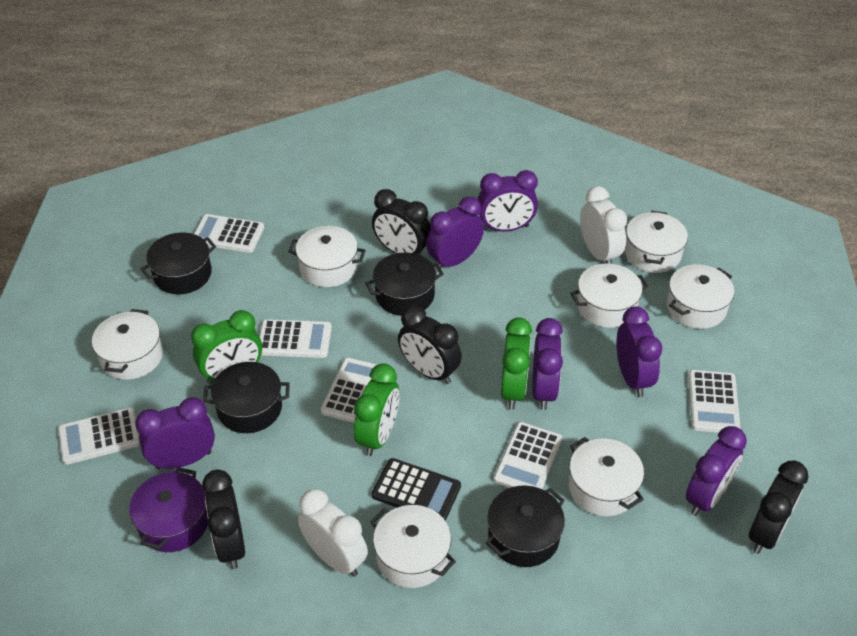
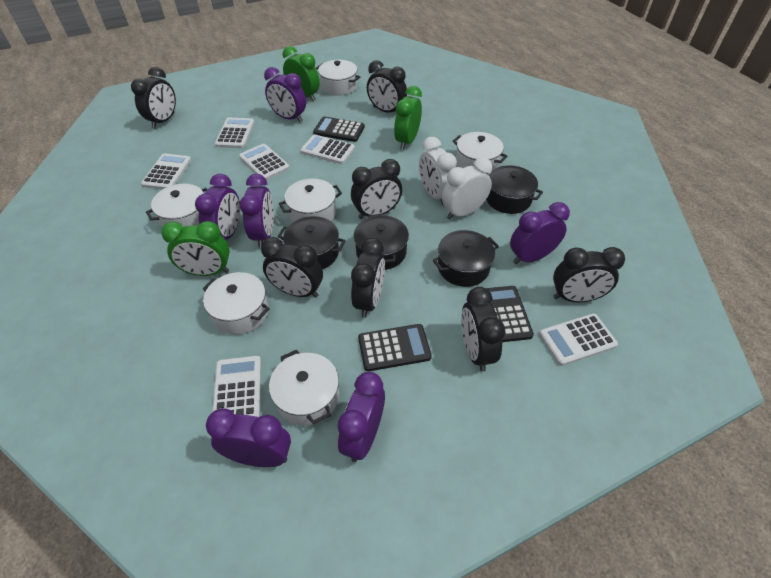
black calculator: [372,458,461,521] = 1 -> [313,116,365,142] [358,324,432,371] [486,286,534,342] = 3
black clock: [202,470,245,569] [372,189,431,256] [398,305,462,384] [749,461,808,554] = 4 -> [131,67,176,129] [261,237,323,298] [351,159,402,219] [351,238,385,318] [367,60,407,113] [461,287,505,372] [553,247,625,302] = 7
purple pot: [129,467,208,552] = 1 -> none = 0
white pot: [92,309,163,380] [288,226,366,287] [370,505,456,588] [569,437,644,516] [570,264,649,328] [624,211,688,273] [667,264,734,329] = 7 -> [146,184,208,228] [203,272,270,335] [269,350,339,426] [279,179,342,222] [316,60,360,96] [453,132,508,175] = 6

